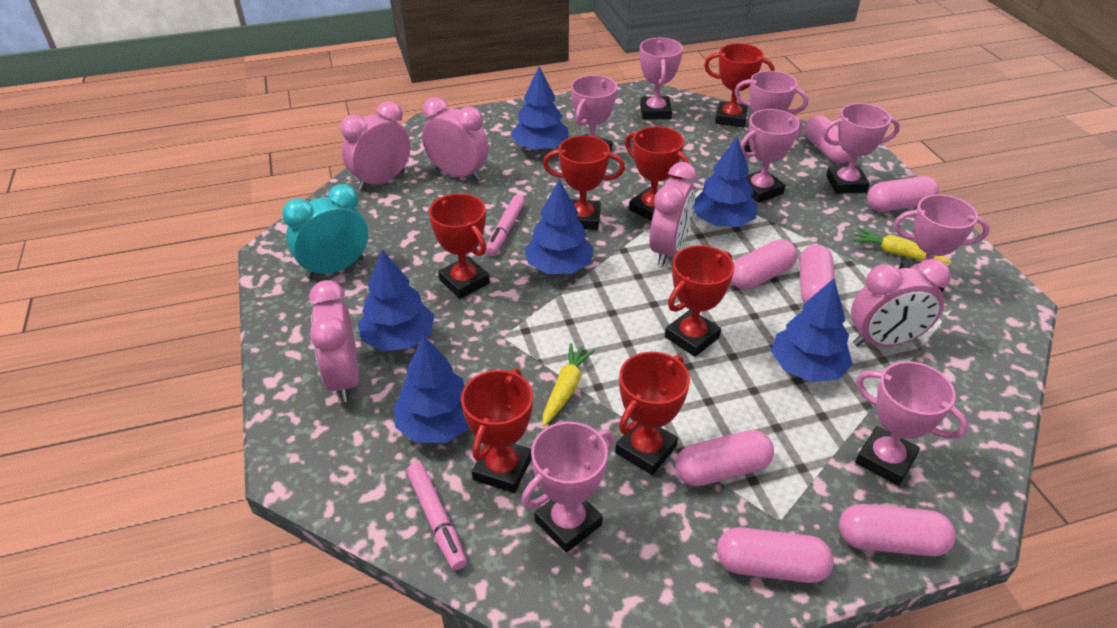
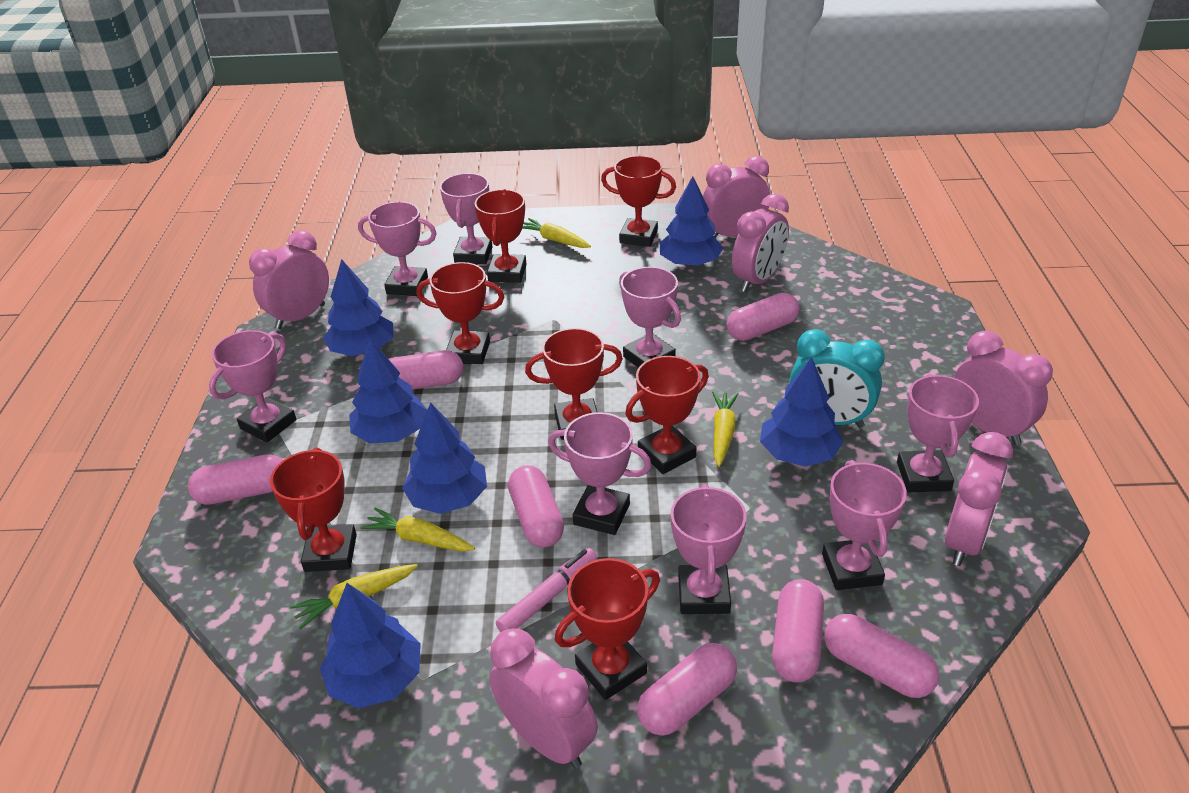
pink clock: [309,280,359,402] [340,101,411,191] [422,97,489,181] [650,162,697,266] [851,259,951,347] = 5 -> [249,230,329,329] [489,628,598,768] [703,156,770,238] [732,194,789,292] [945,432,1013,566] [954,331,1053,445] = 6
pink marker: [407,462,467,570] [486,195,525,256] = 2 -> [496,548,597,632] = 1
yellow carrot: [543,343,595,426] [852,228,952,264] = 2 -> [290,564,418,629] [360,507,475,551] [522,218,591,248] [712,391,739,467] = 4

